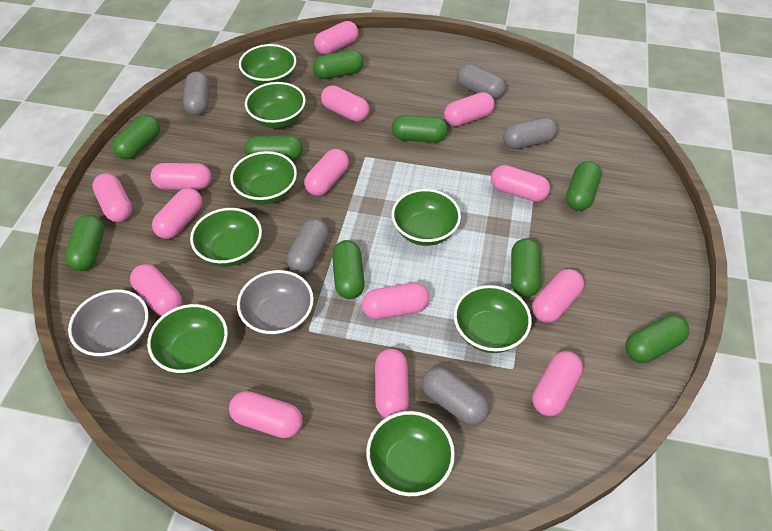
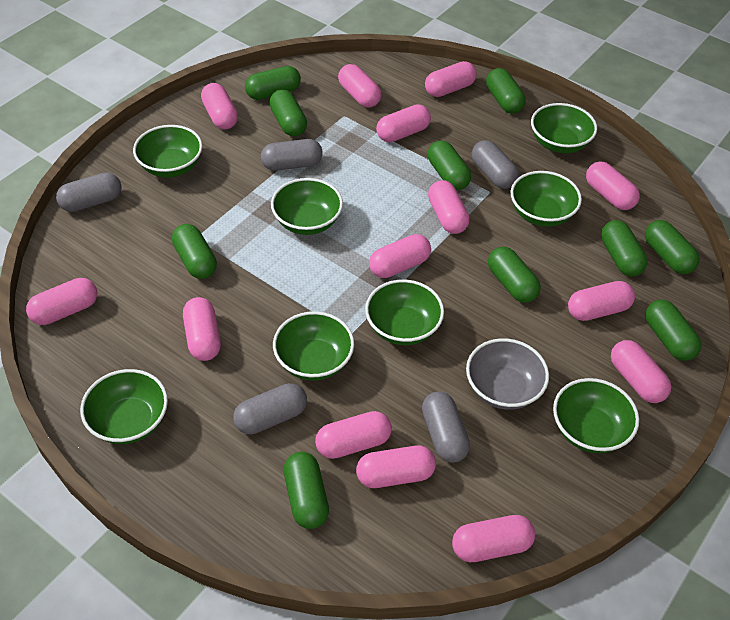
green capsule: [65,214,105,271] [112,115,160,160] [245,135,303,161] [313,50,364,79] [332,240,365,299] [391,115,448,142] [511,238,541,297] [566,161,601,211] [625,315,689,363] = 9 -> [172,224,217,279] [245,66,301,100] [269,89,307,136] [284,452,329,529] [428,140,471,190] [486,68,526,114] [488,247,541,303] [601,220,648,277] [645,220,700,274] [645,300,702,361] = 10
grey bowl: [68,289,149,358] [237,270,314,336] = 2 -> [466,338,549,410] = 1

